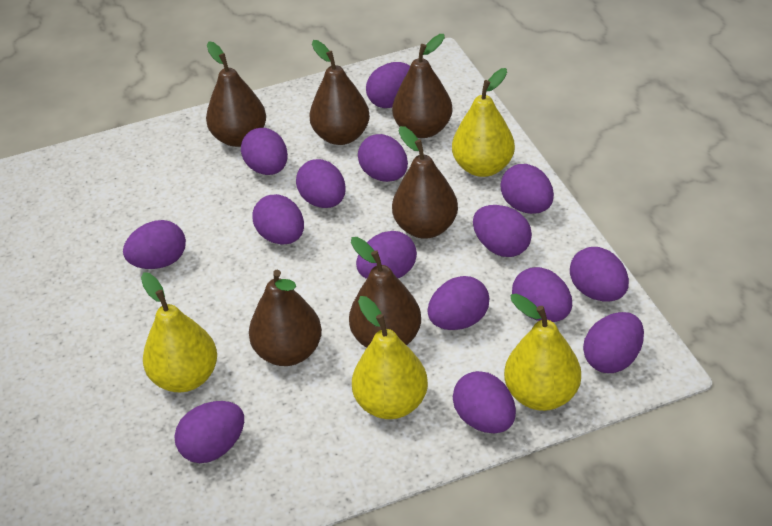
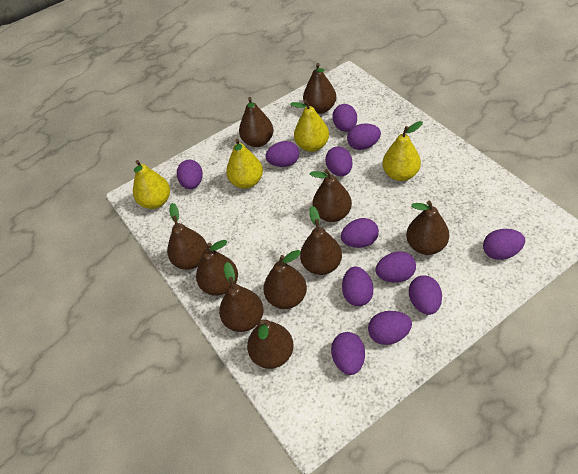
brown pear: [206,42,266,147] [249,269,322,366] [309,40,370,145] [349,237,421,348] [392,34,452,138] [392,126,458,239] = 6 -> [167,203,207,270] [196,240,238,296] [219,262,263,332] [239,97,274,147] [247,319,294,369] [263,250,307,309] [300,206,342,275] [303,63,336,114] [310,169,352,222] [406,201,449,255] = 10
purple egg: [123,220,186,269] [174,401,244,463] [241,128,288,175] [252,194,304,245] [296,159,346,208] [356,231,417,279] [358,134,408,182] [366,62,410,108] [428,276,489,330] [453,371,516,433] [473,205,532,257] [500,164,554,214] [512,267,572,322] [570,247,629,301] [583,312,644,373] = 15 -> [177,160,203,189] [265,141,299,167] [325,146,352,176] [331,332,365,375] [332,104,357,132] [341,218,379,248] [342,266,373,306] [347,123,381,150] [368,311,412,345] [376,251,416,283] [409,275,442,315] [483,229,525,260] = 12

